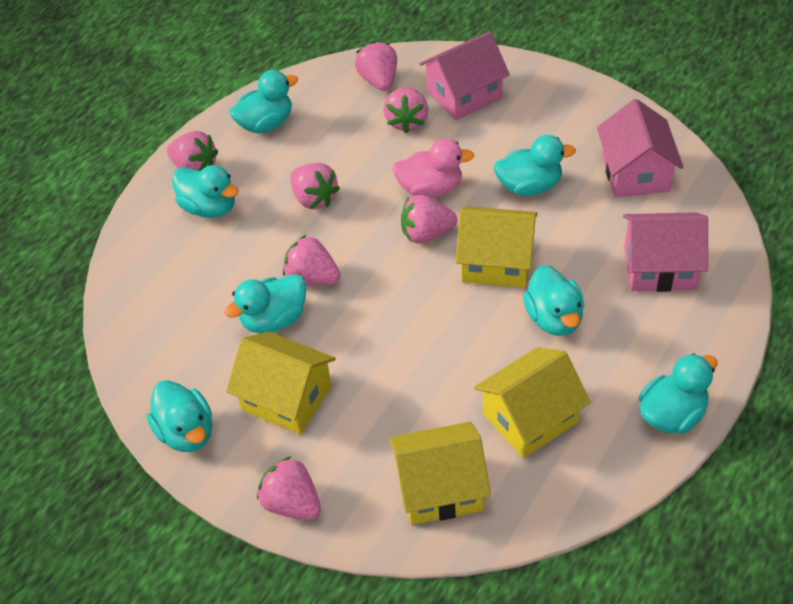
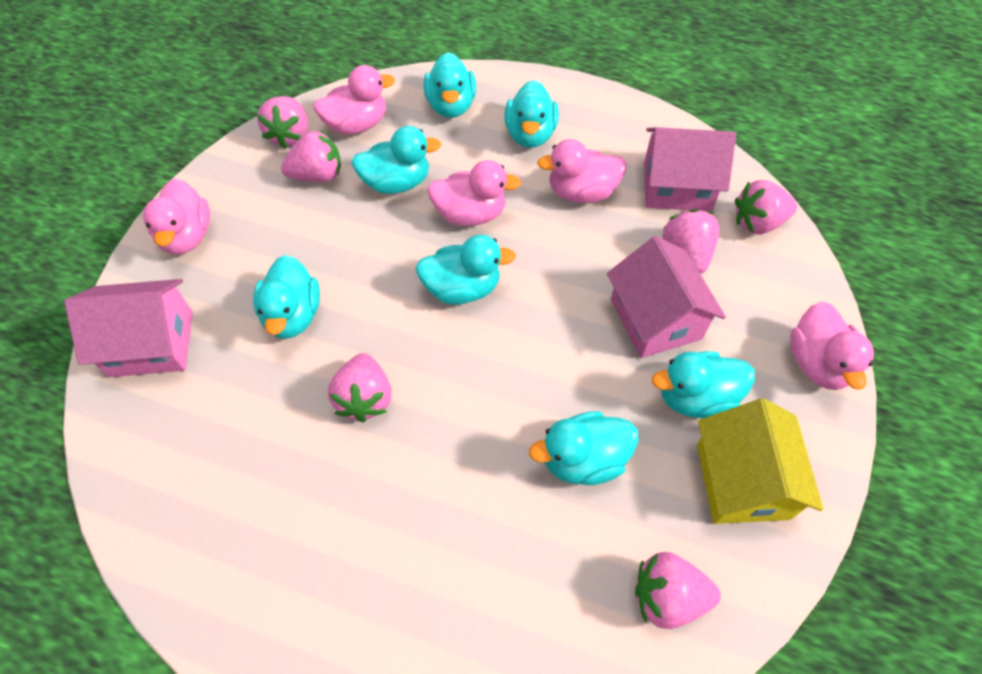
pink duck: [392,139,474,198] = 1 -> [143,178,210,255] [313,65,395,134] [427,160,521,226] [537,139,627,203] [790,302,874,390] = 5
pink strawberry: [167,131,218,171] [257,456,321,520] [283,235,340,286] [290,163,340,209] [355,41,397,91] [383,87,428,133] [401,195,457,244] = 7 -> [257,96,308,149] [281,129,341,182] [328,353,392,422] [635,552,721,629] [662,209,719,274] [735,180,797,234] = 6
yellow house: [226,332,336,435] [389,422,491,525] [456,206,538,288] [474,347,591,458] = 4 -> [697,398,823,524] = 1

